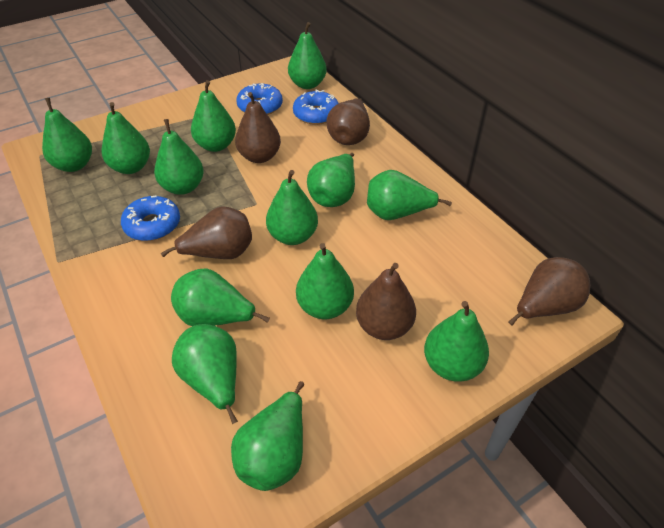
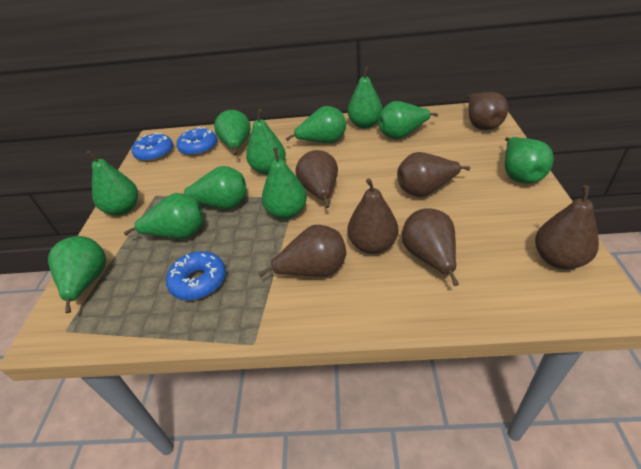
brown pear: [161,206,252,259] [235,92,281,163] [326,98,370,145] [356,263,416,340] [508,257,590,326] = 5 -> [258,225,346,278] [296,150,338,208] [348,178,398,254] [397,152,470,197] [402,208,459,286] [466,92,508,130] [535,185,599,269] = 7
green pear: [42,98,92,172] [102,102,150,174] [154,119,204,195] [171,269,270,326] [172,324,238,424] [191,80,236,152] [231,381,304,491] [266,170,318,245] [288,22,327,89] [296,243,354,319] [307,153,355,207] [367,170,452,220] [424,301,489,382] = 13 -> [48,236,106,313] [86,151,138,216] [124,193,204,239] [184,166,247,209] [214,110,251,155] [246,109,286,175] [262,148,307,219] [286,106,346,143] [348,67,383,129] [378,101,438,140] [505,137,554,183] = 11

